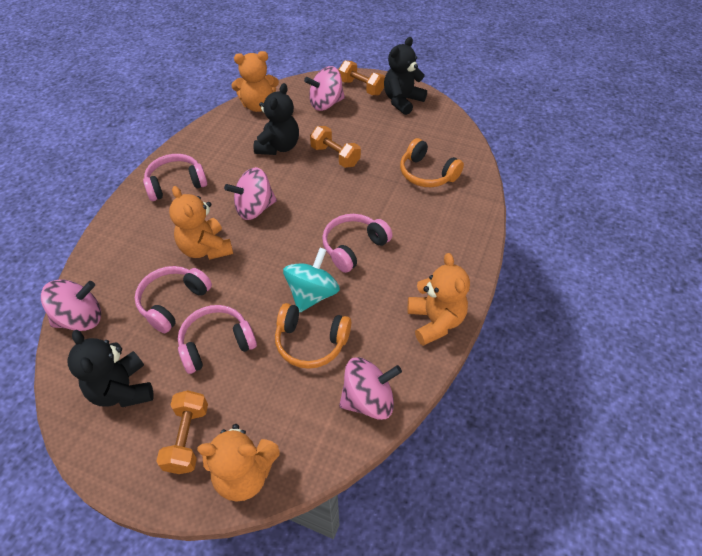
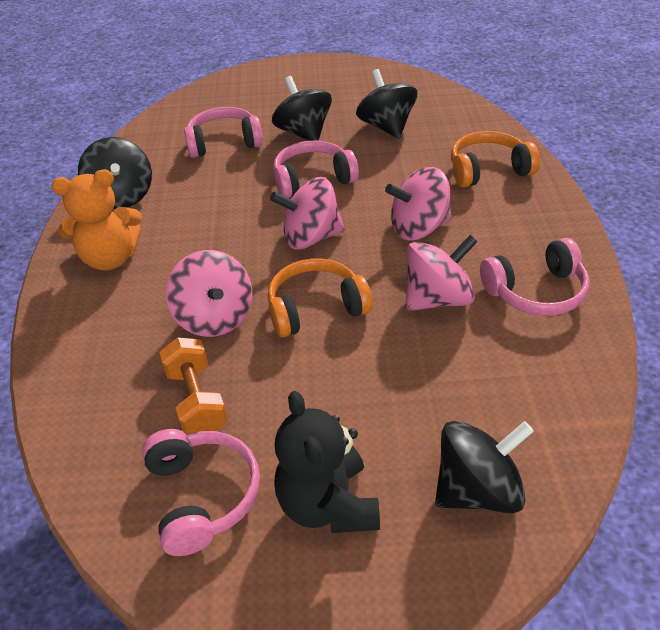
black spinning top: none = 0 -> [78,137,152,209] [272,76,332,141] [356,69,417,139] [435,421,534,513] = 4
black teddy bear: [67,330,154,407] [253,83,299,155] [384,37,427,115] = 3 -> [274,391,380,533] = 1
orange dumbbell: [156,390,208,474] [310,126,361,168] [339,60,385,95] = 3 -> [159,337,228,434] = 1
orange teddy bear: [169,186,233,260] [197,424,280,502] [232,51,279,112] [408,253,470,346] = 4 -> [52,169,142,271] = 1
turquoise spinning top: [283,248,340,313] = 1 -> none = 0

